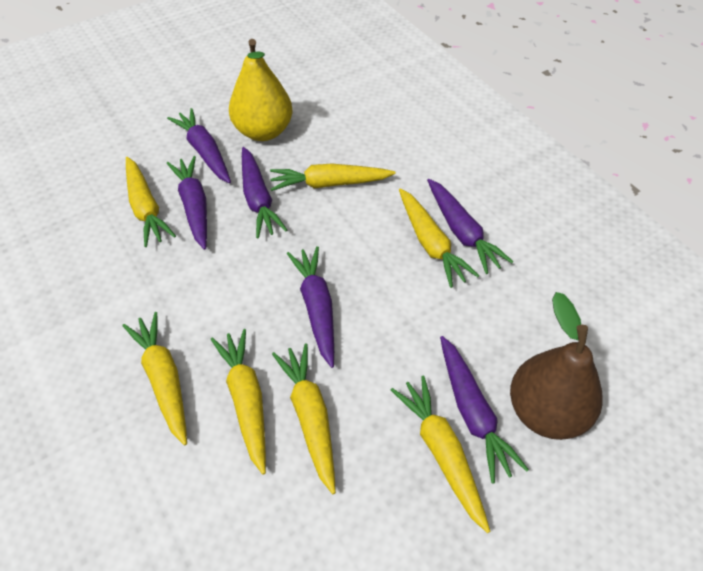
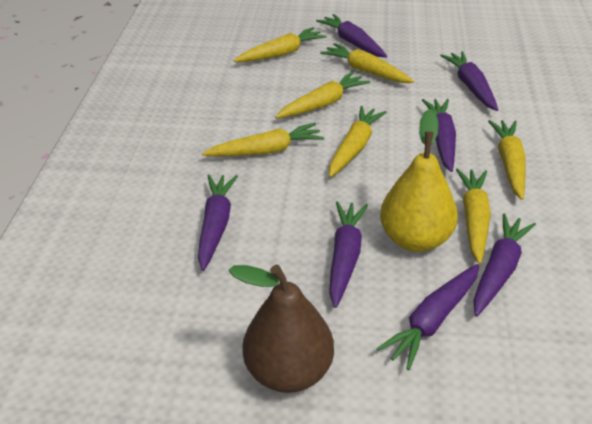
purple carrot: [167,108,231,183] [167,156,207,250] [242,147,287,238] [287,246,334,368] [427,179,513,274] [440,336,529,483] = 6 -> [198,175,238,271] [316,14,387,58] [329,201,368,308] [376,264,479,370] [422,99,456,172] [440,51,498,111] [473,213,536,317] = 7

